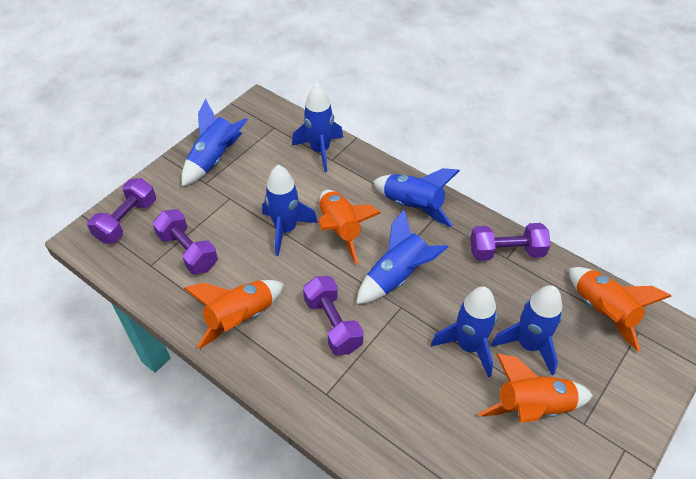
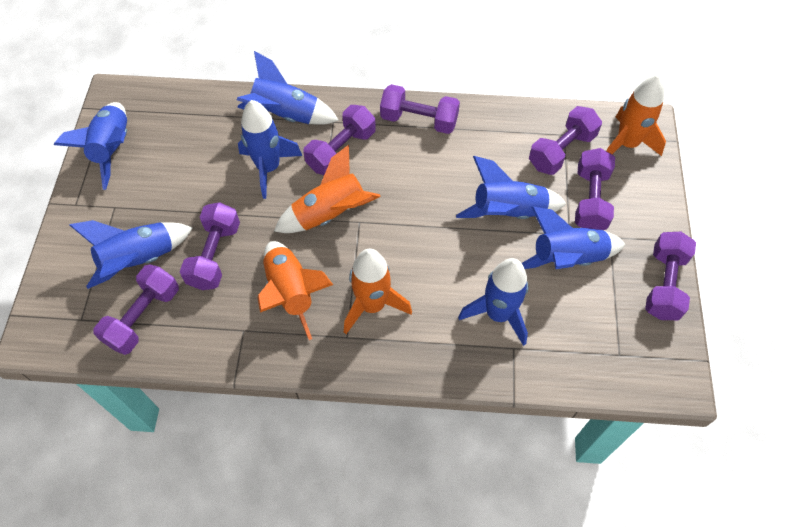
purple dumbbell: [87,178,156,244] [153,209,218,274] [303,276,364,356] [470,223,550,261] = 4 -> [93,264,179,355] [180,202,240,290] [303,105,376,175] [380,84,460,134] [529,106,602,175] [575,148,615,230] [645,232,696,320] = 7

